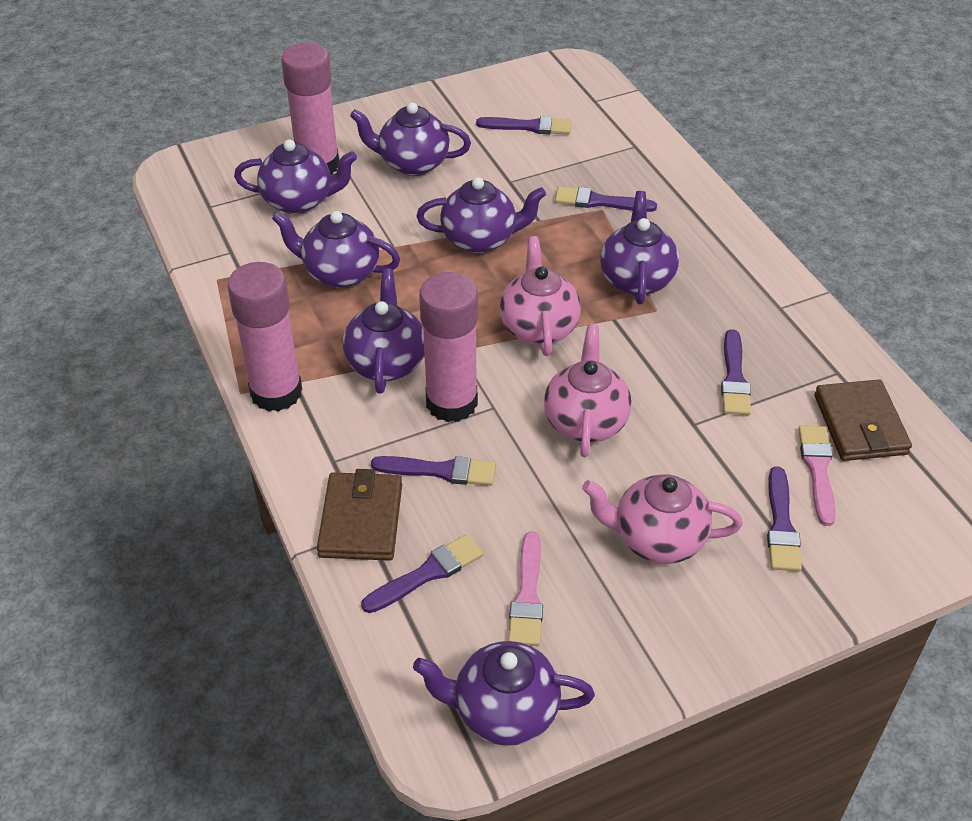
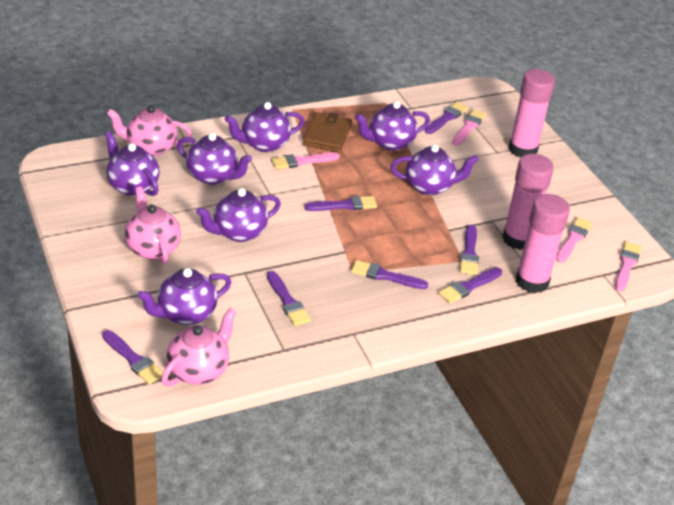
brown wallet: [317,469,402,561] [815,380,912,461] = 2 -> [303,112,352,153] = 1
pink brush: [508,531,543,646] [798,425,836,526] = 2 -> [271,152,340,169] [453,109,486,146] [556,218,592,263] [615,242,642,291] = 4
purple brush: [361,534,483,613] [371,456,496,486] [476,116,571,135] [555,186,657,212] [721,329,751,415] [767,466,802,571] = 6 -> [102,330,163,384] [267,271,311,326] [304,196,377,211] [351,260,428,289] [425,102,468,134] [439,268,502,303] [460,225,479,275] = 7

